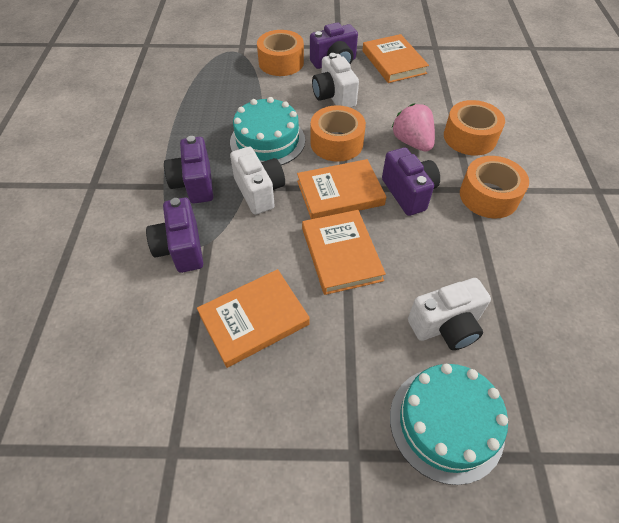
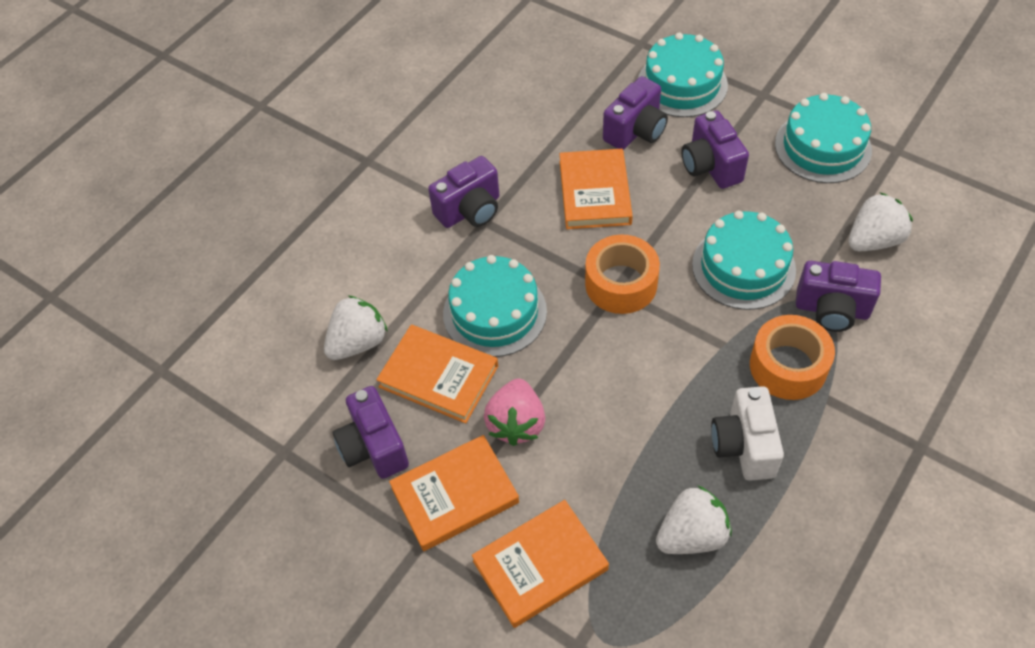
orange tape: [257,30,304,76] [311,105,366,162] [444,100,505,155] [460,156,529,218] = 4 -> [585,235,660,314] [750,315,835,400] = 2
purple camera: [146,198,203,273] [164,136,214,204] [310,22,358,69] [382,147,440,216] = 4 -> [333,386,409,479] [428,156,499,228] [603,76,668,150] [681,110,749,189] [796,261,881,332] = 5
turquoise cake: [230,97,305,165] [390,364,508,485] = 2 -> [443,255,547,357] [638,32,728,117] [692,211,796,310] [775,93,872,183] = 4
white camera: [230,147,285,215] [312,53,359,108] [408,278,491,350] = 3 -> [711,386,784,481] = 1
white strawberry: none = 0 -> [324,295,388,360] [656,486,732,554] [848,192,913,251] = 3

